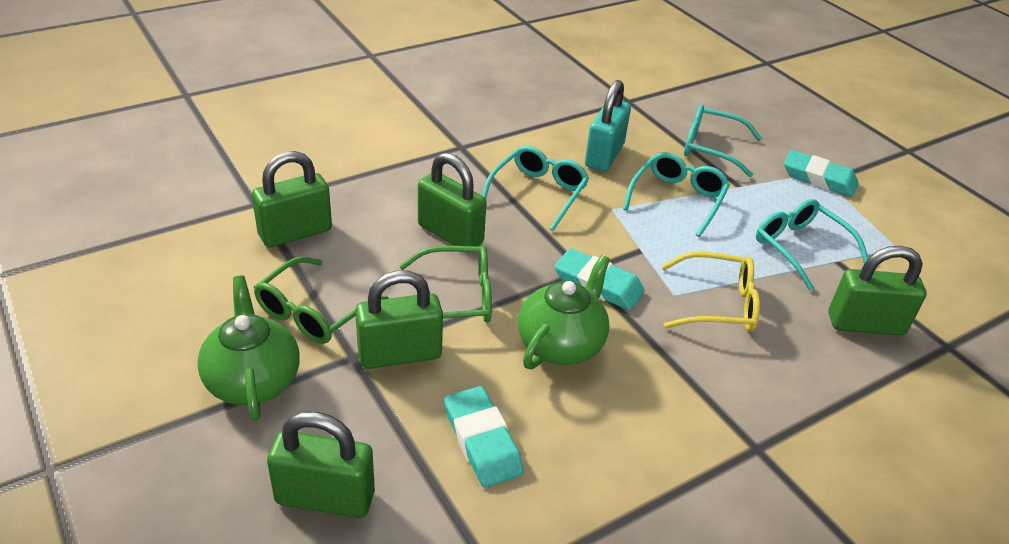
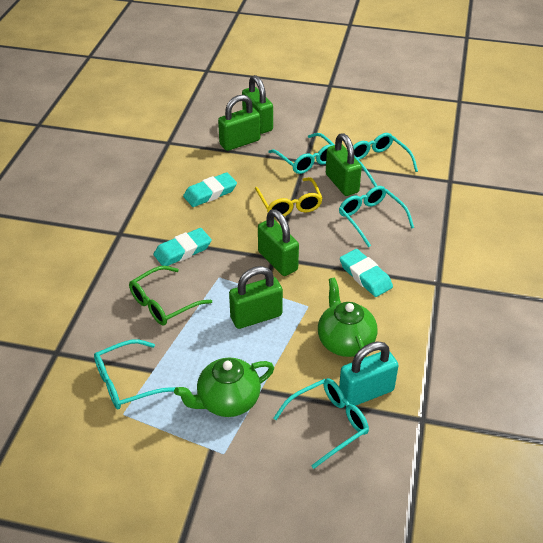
green glasses: [254,257,389,344] [399,246,492,323] = 2 -> [129,266,212,325] = 1
turquoise glasses: [482,146,589,231] [623,152,730,237] [684,105,762,177] [756,199,868,291] = 4 -> [94,339,176,409] [268,133,334,174] [274,378,369,469] [339,186,414,247] [353,133,418,187] = 5

